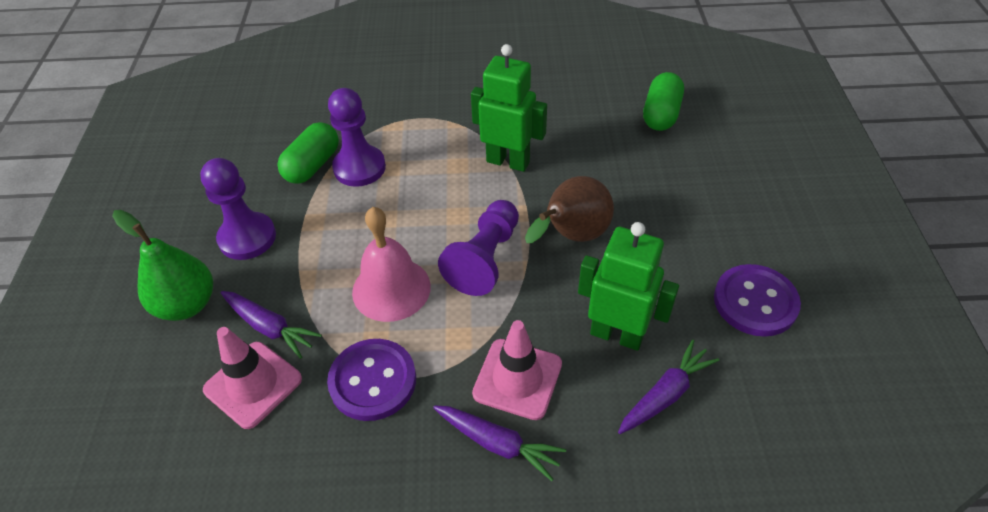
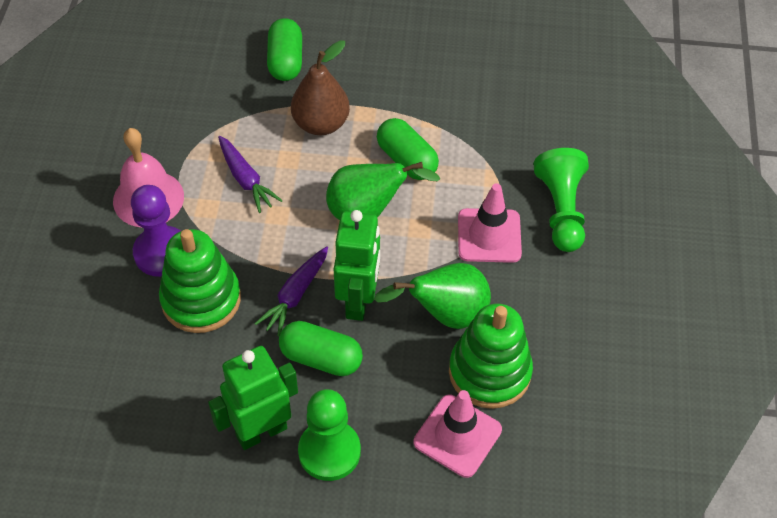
green capsule: [277,122,339,184] [643,72,684,131] = 2 -> [267,18,302,81] [279,321,363,376] [377,118,439,180] = 3
green pawn: none = 0 -> [298,389,361,481] [533,148,589,252] = 2
green pear: [112,210,213,321] = 1 -> [326,162,441,220] [374,263,491,329] = 2
green stacking toy: none = 0 -> [159,229,241,333] [449,304,533,409] = 2
purple button: [327,339,416,421] [714,264,801,337] = 2 -> none = 0
purple carrot: [221,291,322,359] [433,405,566,481] [618,340,719,434] = 3 -> [218,136,283,213] [255,246,328,336] = 2
purple pawn: [200,158,276,260] [328,88,386,187] [438,200,519,296] = 3 -> [131,185,181,277] = 1

